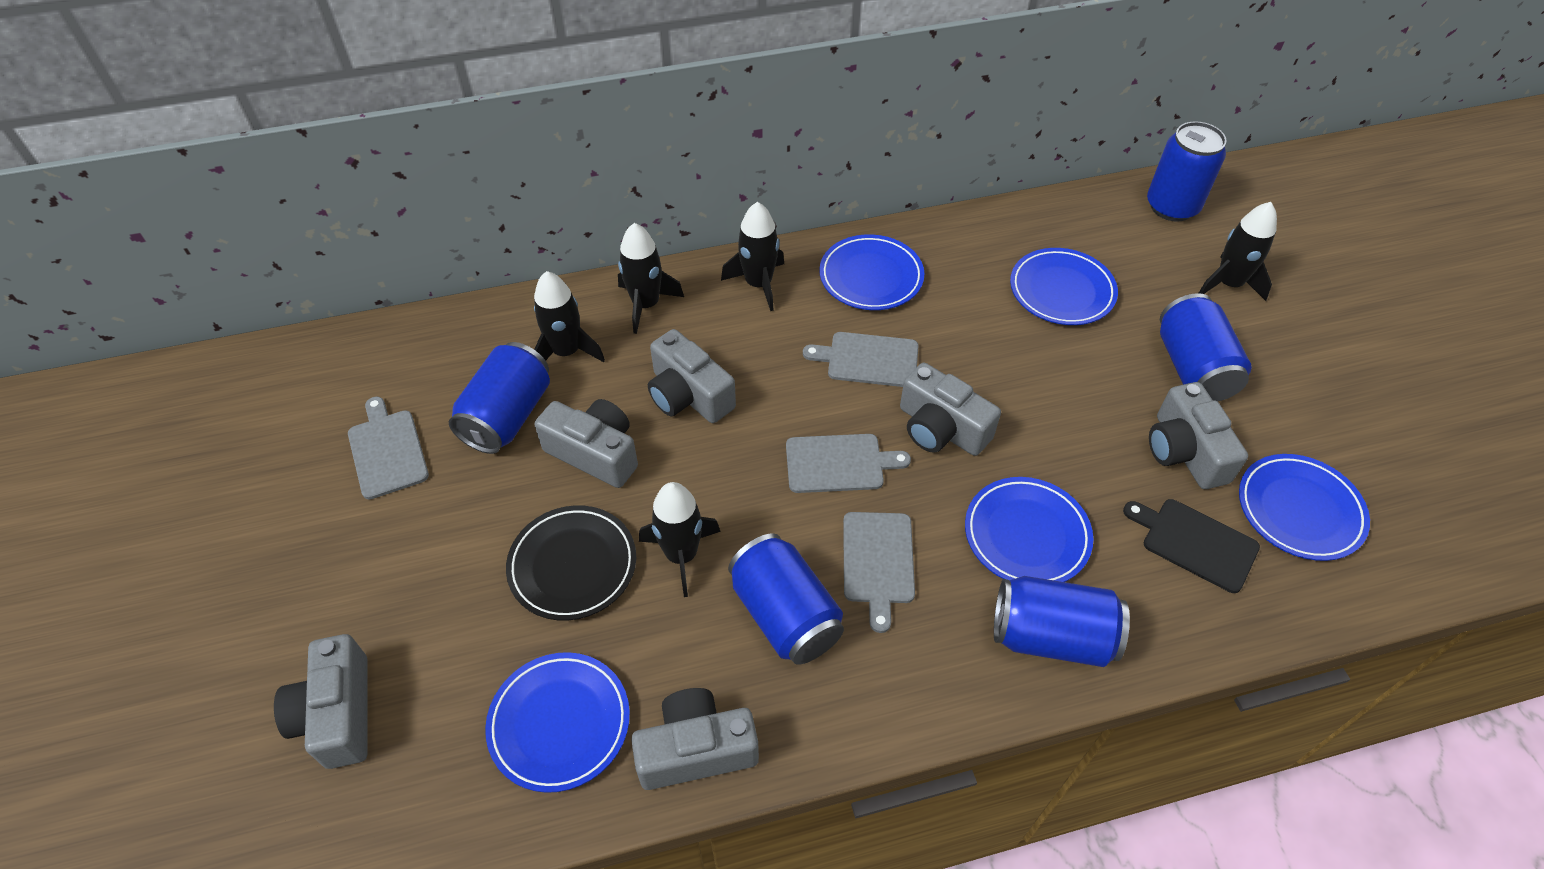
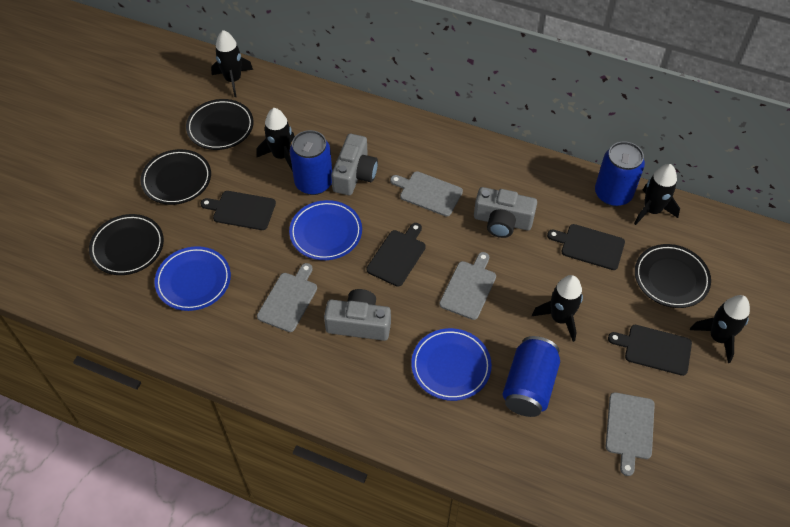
black cutting board: [1123,499,1260,593] = 1 -> [200,191,276,230] [366,223,426,287] [547,224,625,270] [608,325,692,376] = 4
black plate: [506,505,636,621] = 1 -> [89,214,164,275] [140,149,211,205] [186,99,254,150] [635,244,711,308] = 4
blue can: [449,342,550,454] [728,533,844,665] [994,576,1130,667] [1147,121,1227,222] [1160,293,1252,402] = 5 -> [290,130,332,195] [502,336,560,417] [595,141,645,206] = 3
blue plate: [485,652,630,793] [819,234,924,310] [965,477,1093,582] [1010,248,1118,325] [1239,454,1370,561] = 5 -> [154,246,231,311] [289,200,362,260] [411,328,492,401] = 3
grey camera: [274,634,368,769] [534,399,638,488] [631,688,759,790] [648,329,736,423] [900,363,1001,456] [1149,382,1248,489] = 6 -> [324,289,391,341] [331,134,378,195] [474,187,537,238] = 3

